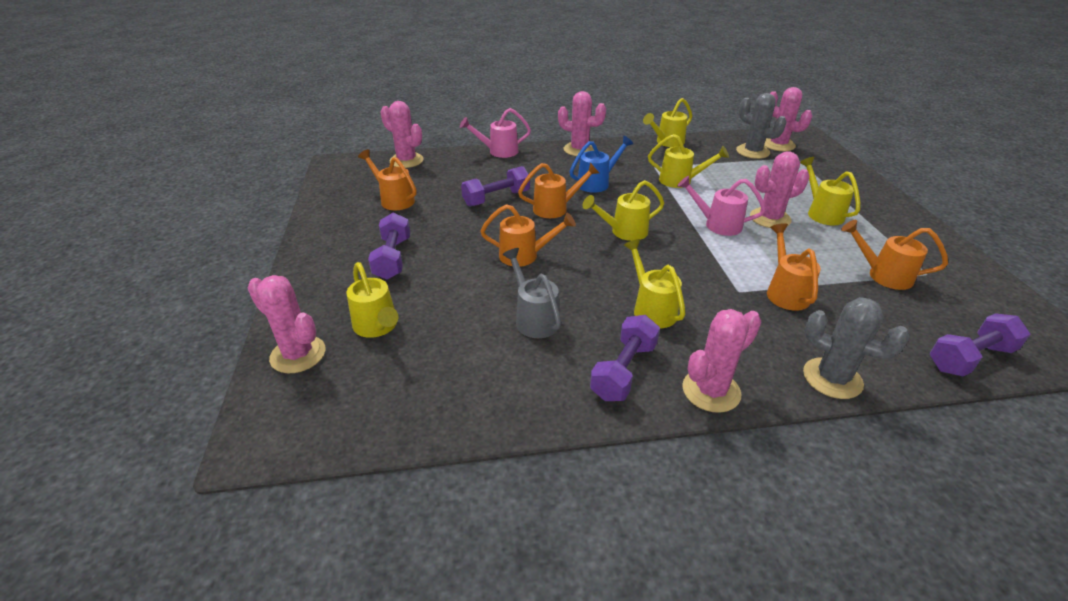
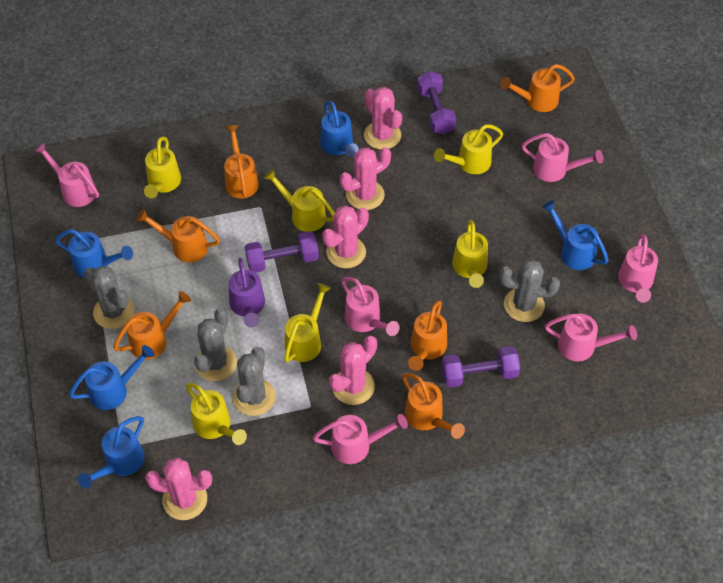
blue watering can: [570,136,633,193] = 1 -> [55,229,133,278] [69,345,155,410] [78,416,144,489] [320,101,359,157] [542,200,609,270] = 5
grey cactus: [736,93,787,159] [803,297,909,399] = 2 -> [84,266,134,329] [194,308,237,381] [233,347,276,416] [499,259,560,322] = 4
grey watering can: [502,248,561,338] = 1 -> none = 0
orange watering can: [358,149,417,210] [480,204,576,267] [518,163,599,218] [767,223,821,311] [841,220,948,290] = 5 -> [113,291,191,360] [136,209,220,263] [224,125,259,199] [402,373,465,439] [408,300,447,371] [500,64,575,112] = 6
pink cactus: [248,275,326,373] [380,101,424,168] [558,91,606,156] [682,309,762,413] [750,151,810,228] [764,87,812,151] = 6 -> [145,458,212,520] [322,205,369,268] [329,336,377,405] [340,147,391,210] [364,87,402,150] = 5
pink watering can: [460,108,531,158] [677,176,766,236] = 2 -> [34,142,99,207] [313,414,408,464] [341,277,400,336] [522,133,603,182] [545,314,637,361] [618,234,658,303] = 6
purple dumbbell: [368,213,410,280] [461,166,530,206] [590,315,660,401] [930,313,1031,376] = 4 -> [245,231,319,273] [417,71,456,134] [441,346,520,388] = 3
purple watering can: none = 0 -> [228,258,265,327] = 1

